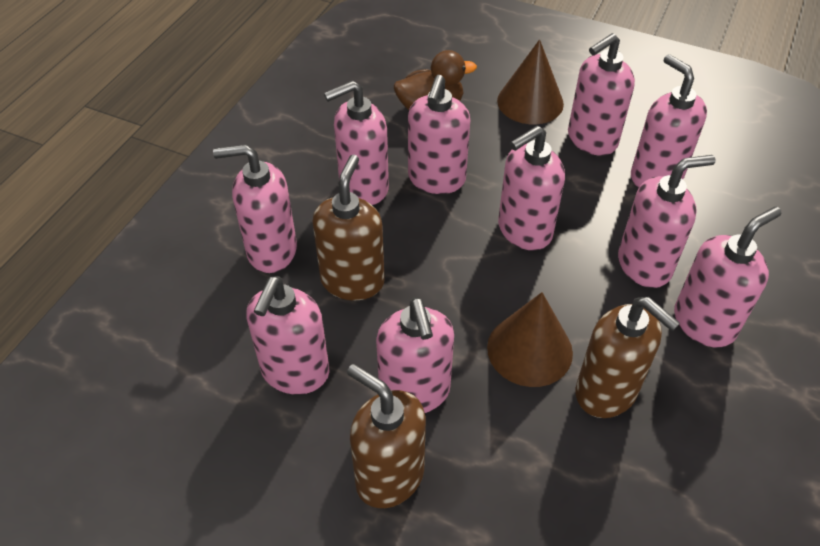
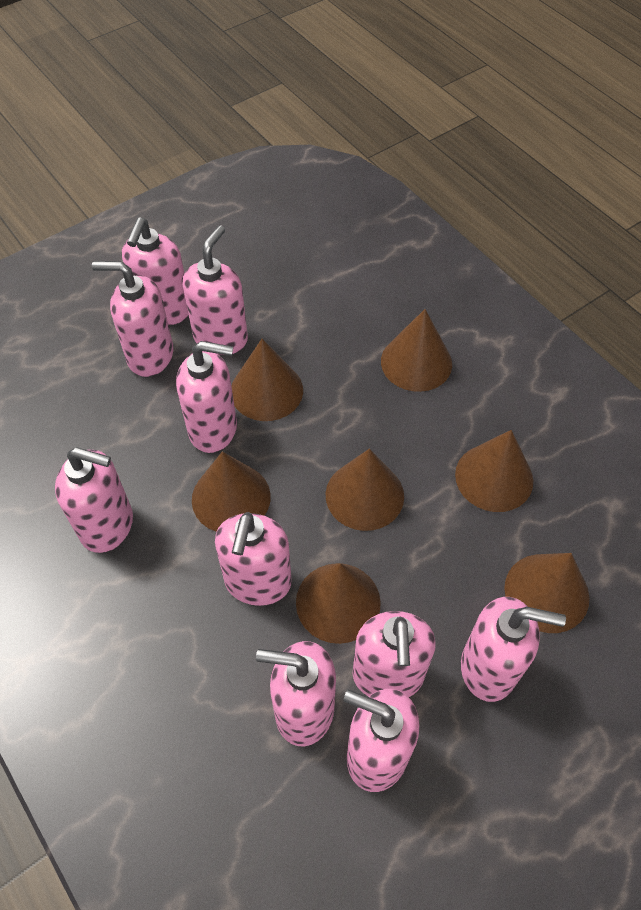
brown cone: [487,292,573,387] [497,39,564,124] = 2 -> [192,451,271,532] [231,339,303,421] [296,563,381,644] [326,449,404,531] [381,309,452,392] [455,430,533,512] [504,553,589,633] = 7
brown duck: [394,50,477,110] = 1 -> none = 0
brown soap dispenser: [312,155,385,300] [347,364,426,508] [575,297,680,418] = 3 -> none = 0

